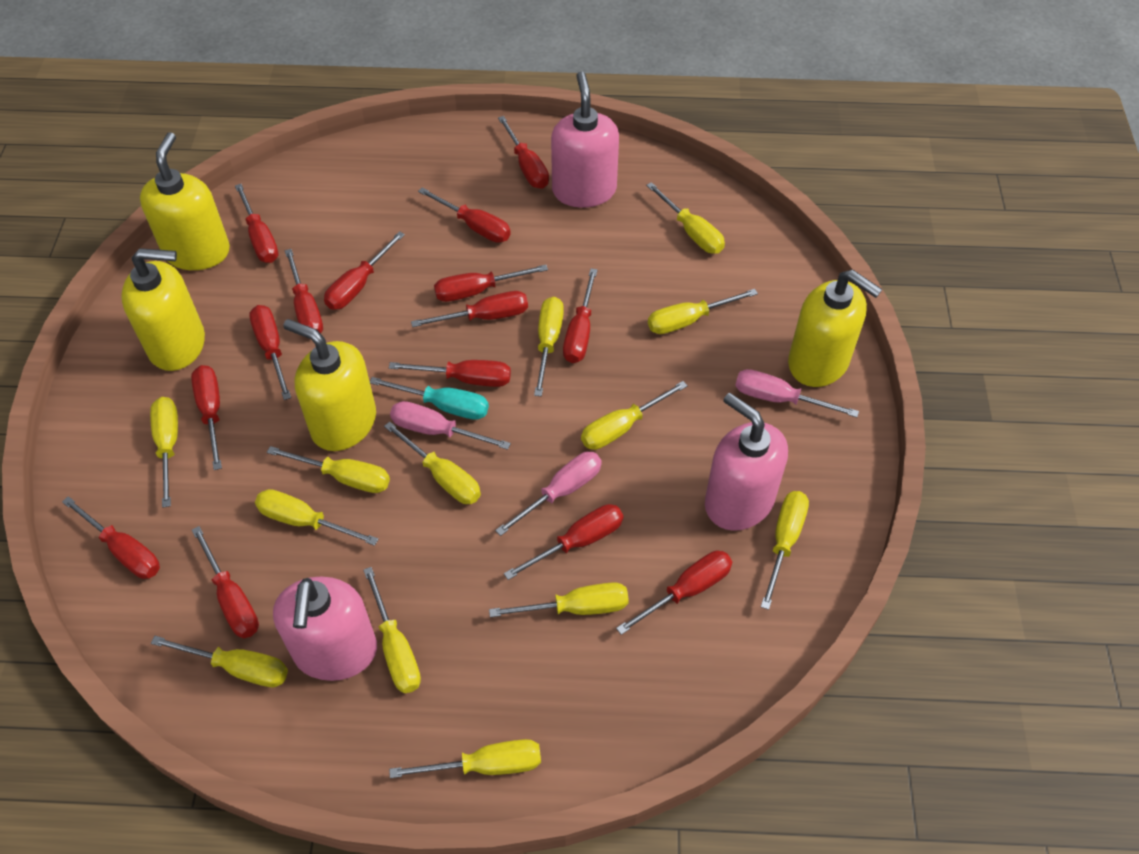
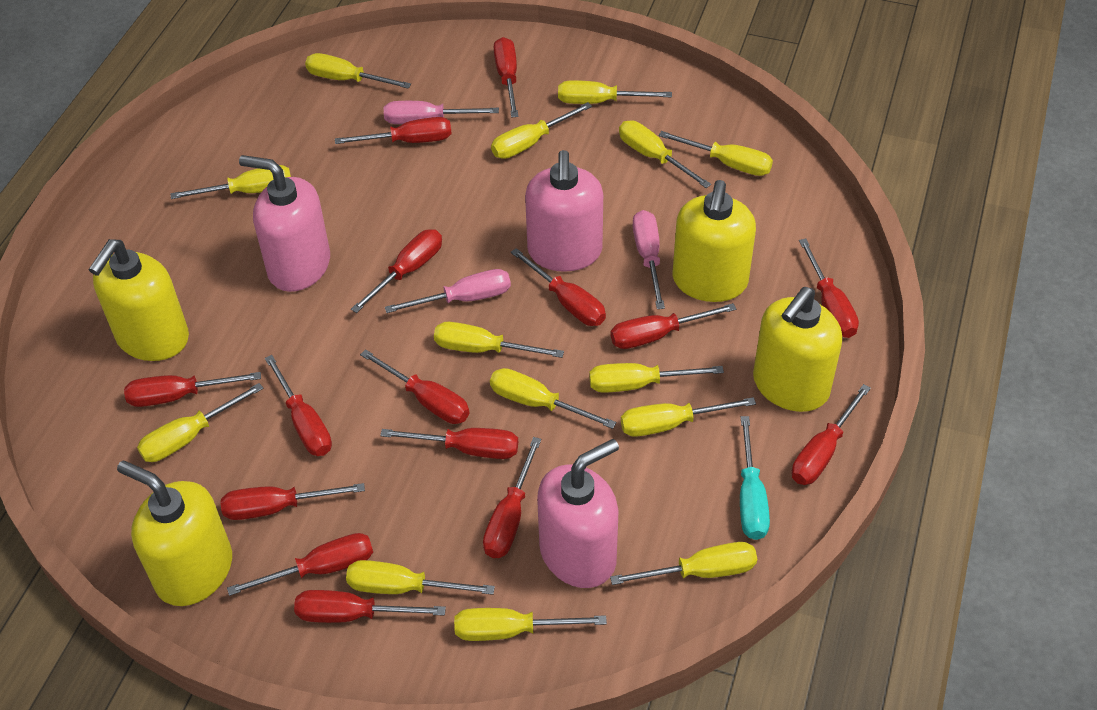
yellow screwdriver: [150,397,178,508] [151,636,288,687] [255,489,378,546] [267,446,390,493] [364,567,421,693] [384,422,481,504] [389,739,541,778] [489,582,629,617] [534,297,564,396] [581,381,688,450] [646,182,725,254] [648,289,758,334] [761,491,809,610] = 13 -> [137,383,264,462] [170,165,291,199] [305,53,411,89] [346,560,495,595] [434,322,564,358] [454,608,607,641] [490,368,616,429] [491,102,592,159] [558,80,672,104] [589,363,724,393] [610,542,757,585] [619,121,711,188] [621,397,756,437] [659,131,773,176] = 14

